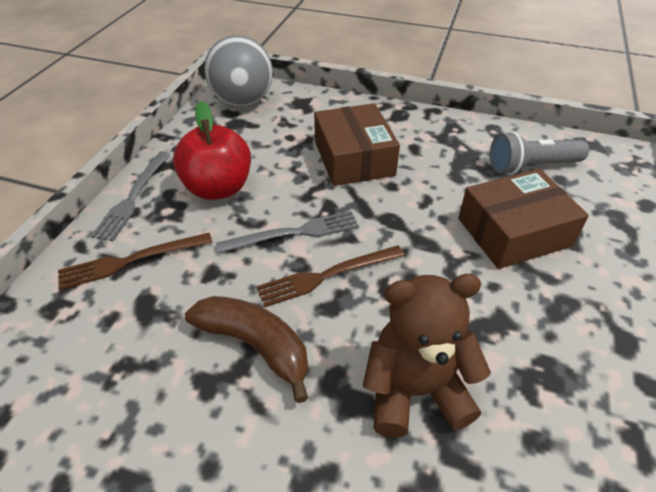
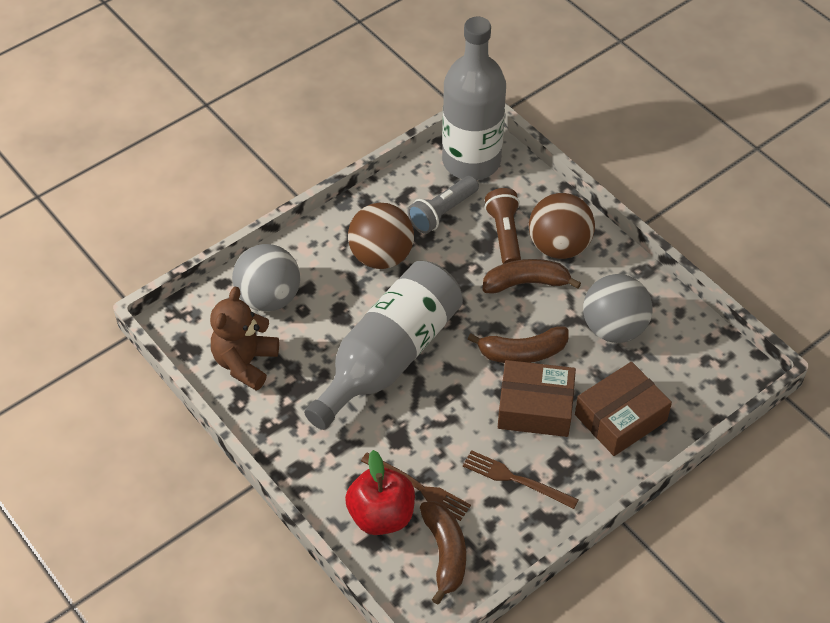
brown ball: none = 0 -> [348,203,414,269] [529,193,595,259] = 2
brown banana: [185,296,308,403] = 1 -> [420,501,466,605] [468,327,569,363] [482,259,581,294] = 3
brown flashlight: none = 0 -> [485,188,521,264] = 1
grey ball: [204,35,273,107] = 1 -> [232,244,300,312] [583,274,652,343] = 2
grey bottle: none = 0 -> [304,261,463,430] [442,17,506,180] = 2
grey fork: [91,151,170,241] [216,211,359,253] = 2 -> none = 0

